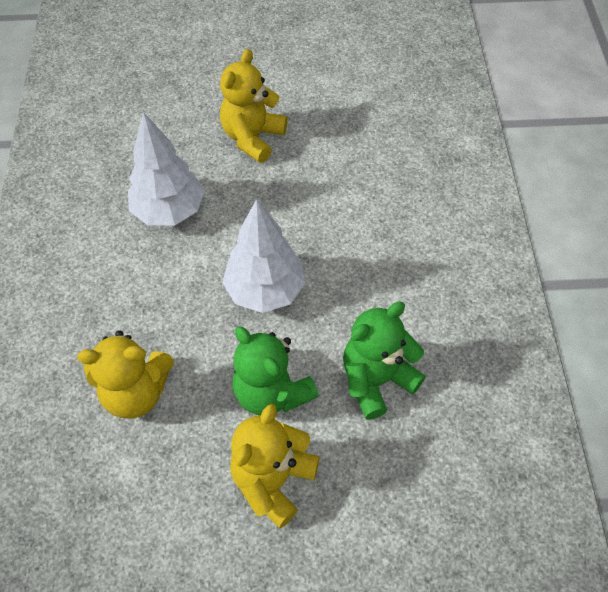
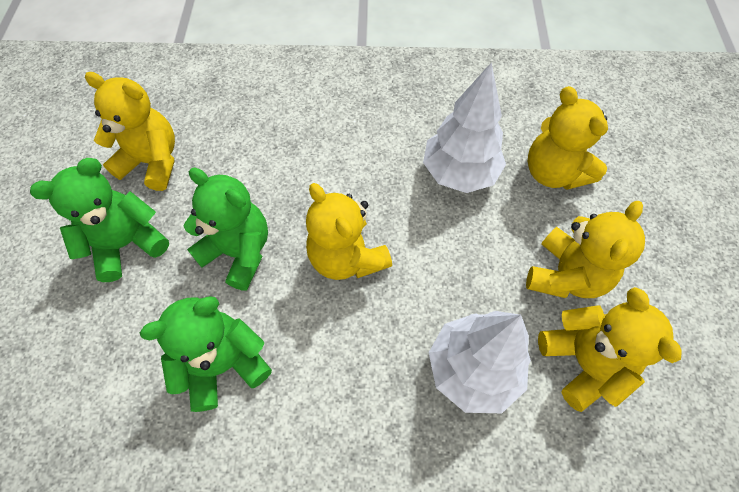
green teddy bear: [232,326,319,415] [343,302,425,420] = 2 -> [30,158,169,282] [140,296,272,412] [183,168,268,291] = 3
yellow teddy bear: [77,330,174,418] [220,49,288,163] [230,404,320,528] = 3 -> [85,72,175,191] [306,183,392,280] [526,201,645,298] [528,86,608,190] [538,287,682,412] = 5

